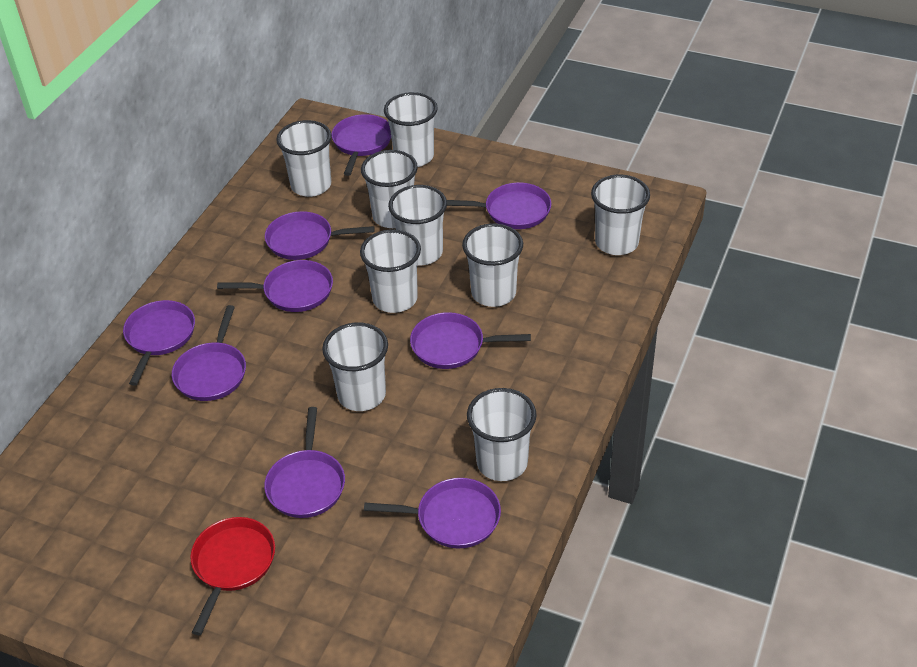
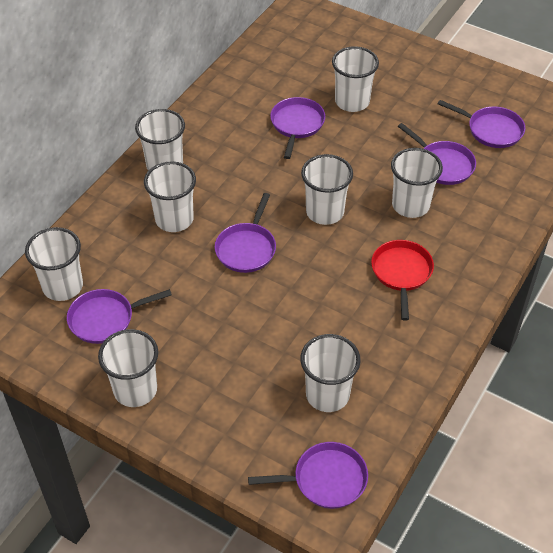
purple pan: [123,300,195,386] [172,305,246,401] [217,260,333,312] [264,407,345,518] [265,211,375,260] [331,114,391,176] [364,478,501,548] [410,312,531,369] [447,182,551,229] = 9 -> [67,289,172,344] [215,193,276,273] [248,442,368,509] [270,97,325,159] [398,123,476,185] [438,100,525,148] = 6
white cup: [276,120,332,197] [322,323,388,411] [360,230,421,313] [361,150,418,228] [384,92,438,167] [388,185,447,265] [462,223,523,307] [467,388,537,481] [591,175,650,255] = 9 -> [25,227,83,301] [98,329,158,407] [135,109,185,171] [144,161,196,232] [300,334,361,412] [301,154,353,225] [332,46,379,112] [391,148,443,218] = 8

